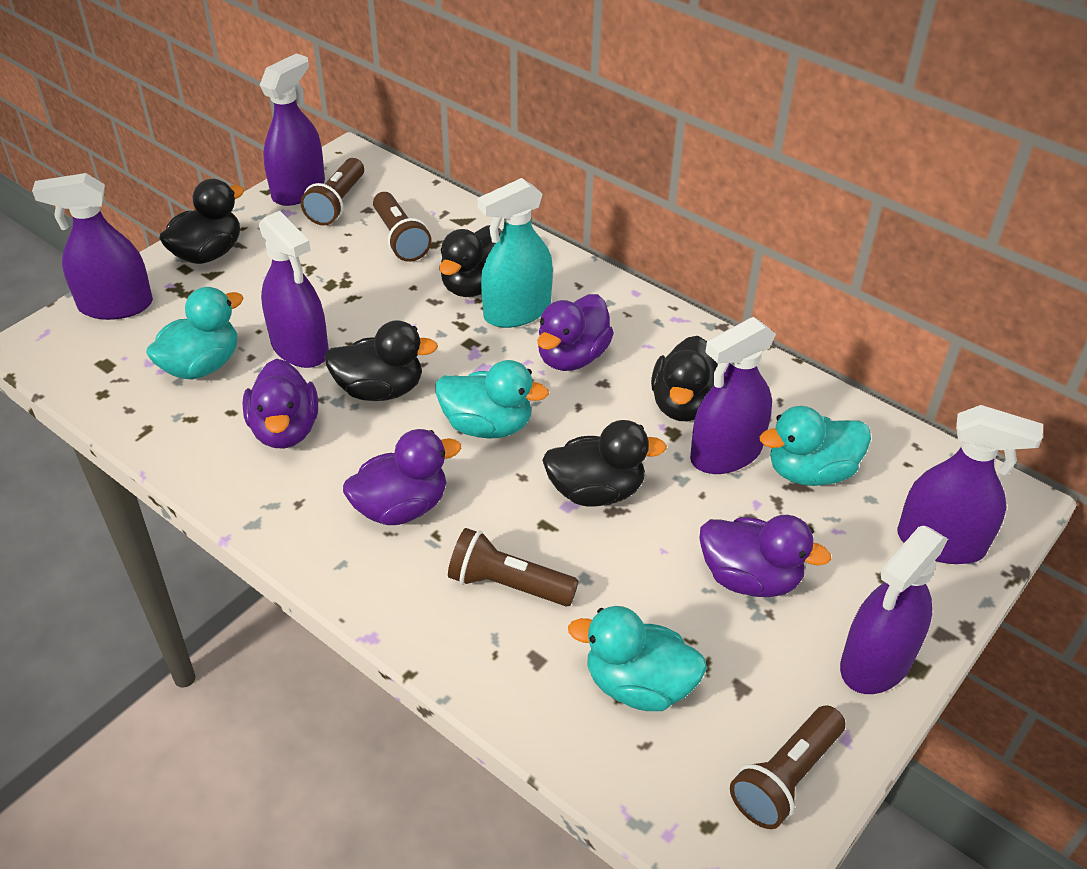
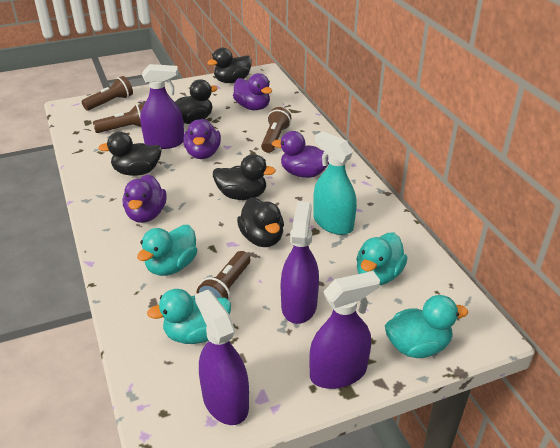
purple spray bottle: [32,173,153,320] [259,211,329,368] [260,53,325,206] [690,317,776,474] [840,526,948,694] [897,405,1043,564] = 6 -> [140,64,184,149] [195,290,249,425] [281,201,319,324] [309,271,380,389] = 4

